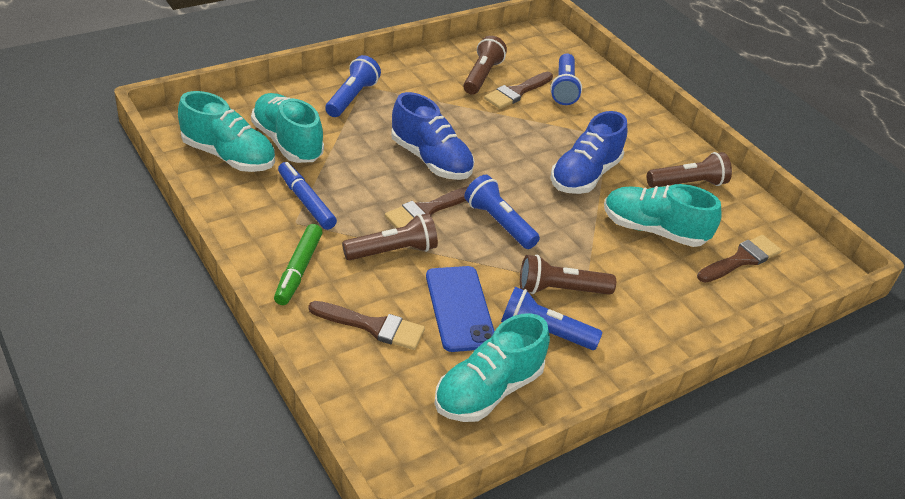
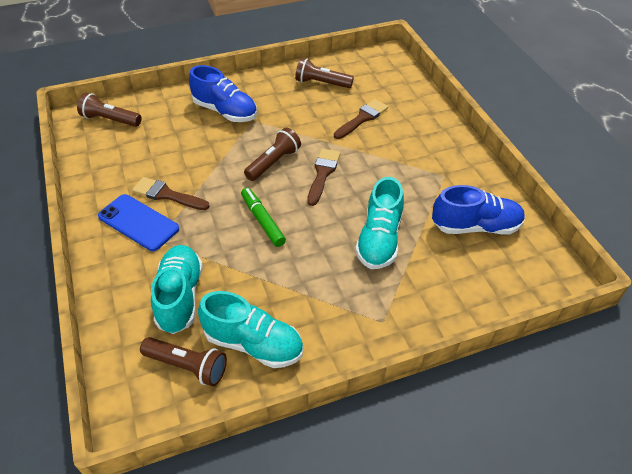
blue flashlight: [325,55,381,117] [464,175,540,249] [501,287,602,350] [550,53,582,105] = 4 -> none = 0
blue marker: [278,162,337,230] = 1 -> none = 0
brown brush: [309,301,425,350] [385,186,468,228] [484,72,553,109] [697,235,781,283] = 4 -> [132,177,210,210] [307,148,340,206] [334,99,388,139] = 3
turquoise shoe: [178,91,275,172] [251,93,324,163] [434,313,550,422] [604,184,721,247] = 4 -> [151,245,203,334] [198,291,303,368] [355,177,404,269] = 3

